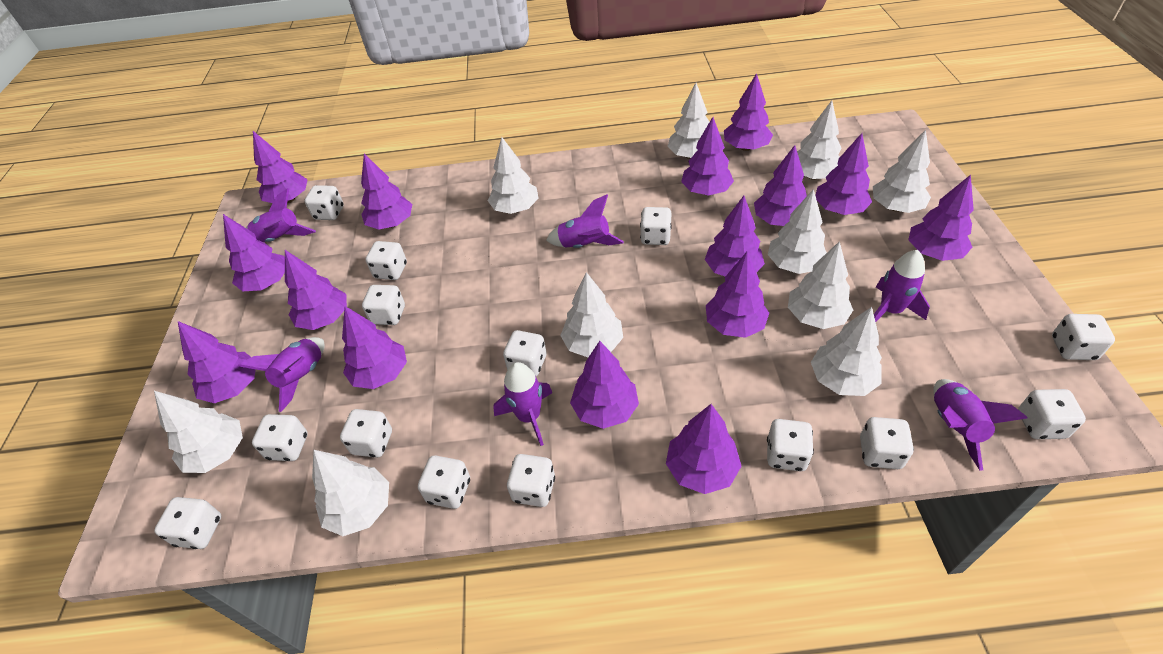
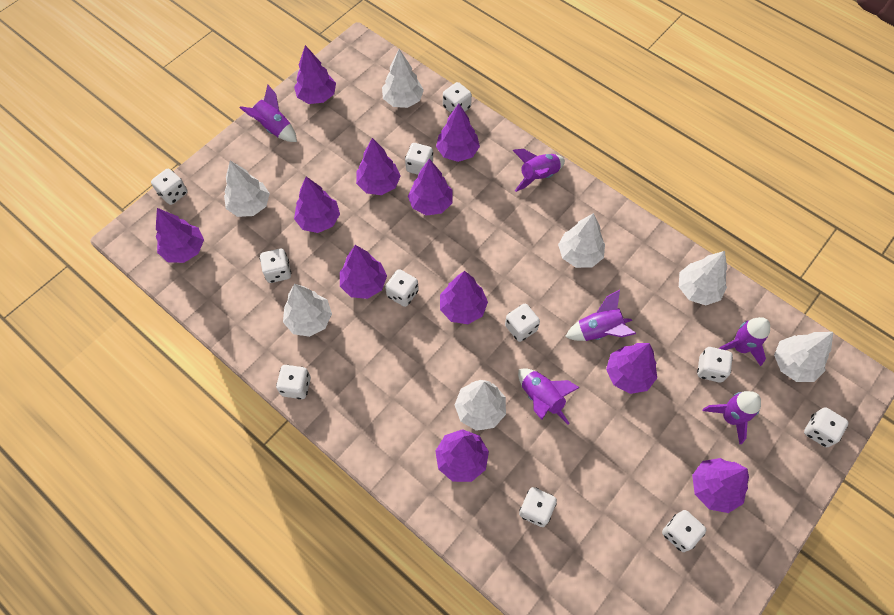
purple tree: [178,321,256,403] [223,214,285,291] [253,131,308,203] [285,250,347,330] [342,306,407,389] [361,153,412,230] [570,341,639,429] [666,404,741,494] [681,117,734,196] [705,196,765,276] [706,252,769,338] [724,73,773,151] [754,145,807,226] [815,133,872,215] [908,175,974,261] = 15 -> [156,208,204,263] [294,45,336,104] [294,177,340,233] [340,245,387,299] [356,138,401,195] [408,159,453,216] [435,429,489,482] [436,104,480,162] [440,271,488,324] [606,343,657,394] [692,458,749,513] = 11
white dice: [154,497,221,549] [252,414,308,461] [304,185,344,220] [340,409,392,458] [362,285,405,325] [365,241,407,280] [418,455,470,509] [503,330,546,376] [507,454,555,507] [640,207,672,245] [767,419,814,471] [860,417,914,469] [1018,389,1086,439] [1052,314,1115,360] = 14 -> [151,169,188,205] [260,249,291,283] [276,365,311,399] [385,269,419,307] [405,143,433,175] [443,82,472,113] [505,304,540,342] [519,487,557,527] [662,510,706,552] [697,347,733,383] [804,407,849,447] = 11
white tree: [154,391,243,473] [312,450,389,536] [488,137,539,214] [560,272,623,357] [668,83,709,159] [768,189,827,274] [788,241,853,329] [797,100,842,180] [811,307,882,396] [873,130,931,213] = 10 -> [224,161,270,217] [283,284,332,337] [382,49,424,108] [455,380,506,431] [558,213,605,268] [679,251,727,305] [774,332,833,382] = 7

